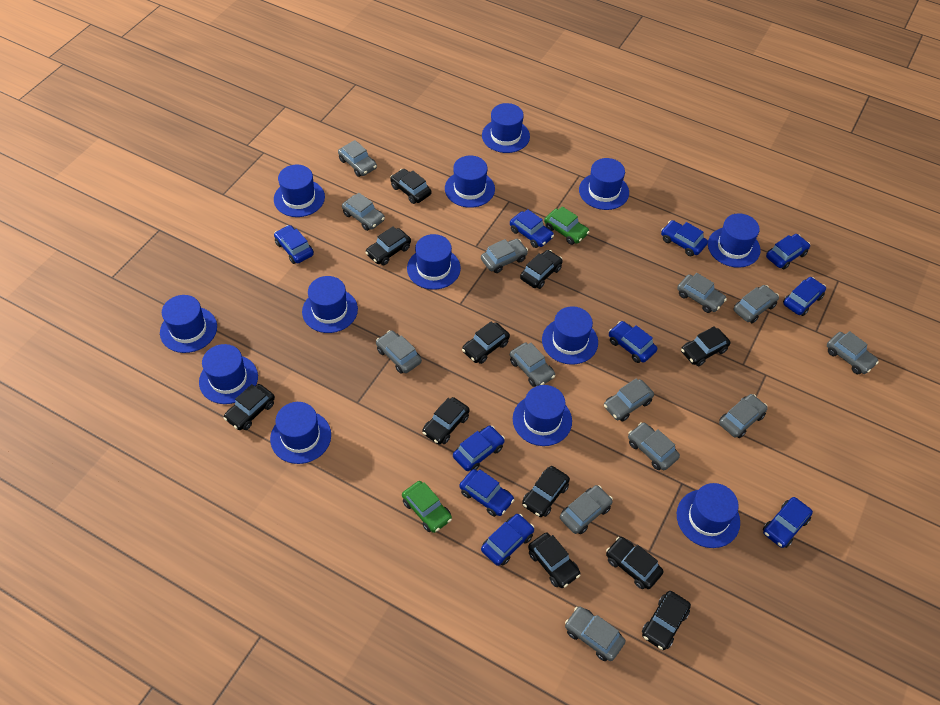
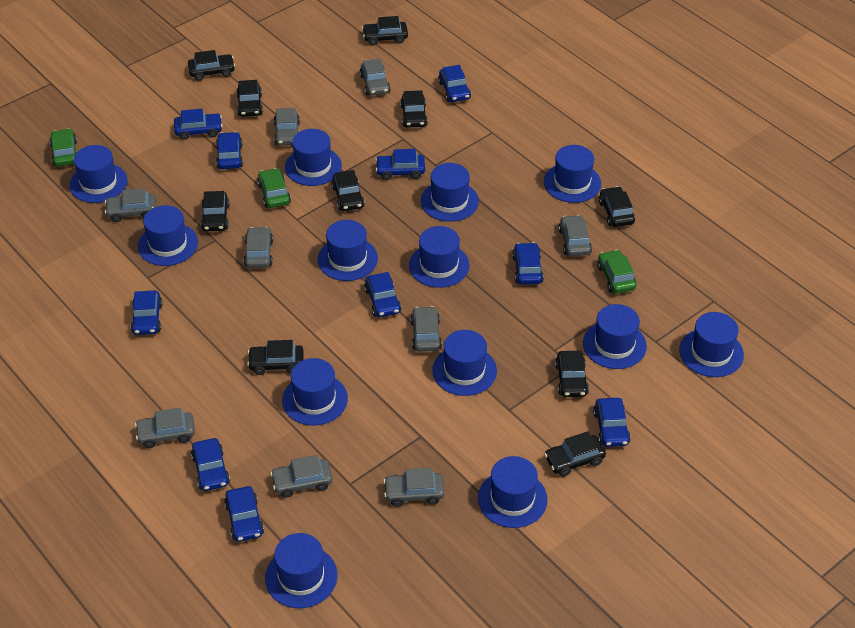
black car: [224,384,275,430] [365,226,411,265] [390,169,431,204] [422,397,470,445] [462,321,510,364] [520,250,563,289] [522,466,570,517] [528,532,580,588] [606,537,663,589] [642,591,691,650] [681,326,730,366] = 11 -> [188,50,235,81] [200,191,230,231] [236,80,263,117] [247,340,304,375] [331,170,365,211] [362,16,408,45] [400,90,428,127] [544,431,606,477] [555,351,589,397] [599,186,635,227] = 10
green car: [402,481,452,533] [544,206,590,245] = 2 -> [50,128,77,167] [257,168,291,208] [597,250,637,294] = 3
grey car: [338,140,377,177] [342,193,385,231] [376,330,422,374] [481,239,528,273] [510,343,555,387] [560,485,613,534] [565,606,625,661] [604,378,654,422] [628,422,680,470] [677,273,727,313] [719,394,768,438] [734,285,779,323] [827,331,879,374] = 13 -> [105,188,156,222] [135,408,195,448] [244,227,273,268] [270,455,332,498] [274,108,300,145] [360,59,391,96] [383,468,444,507] [410,306,442,352] [558,215,592,256] = 9

